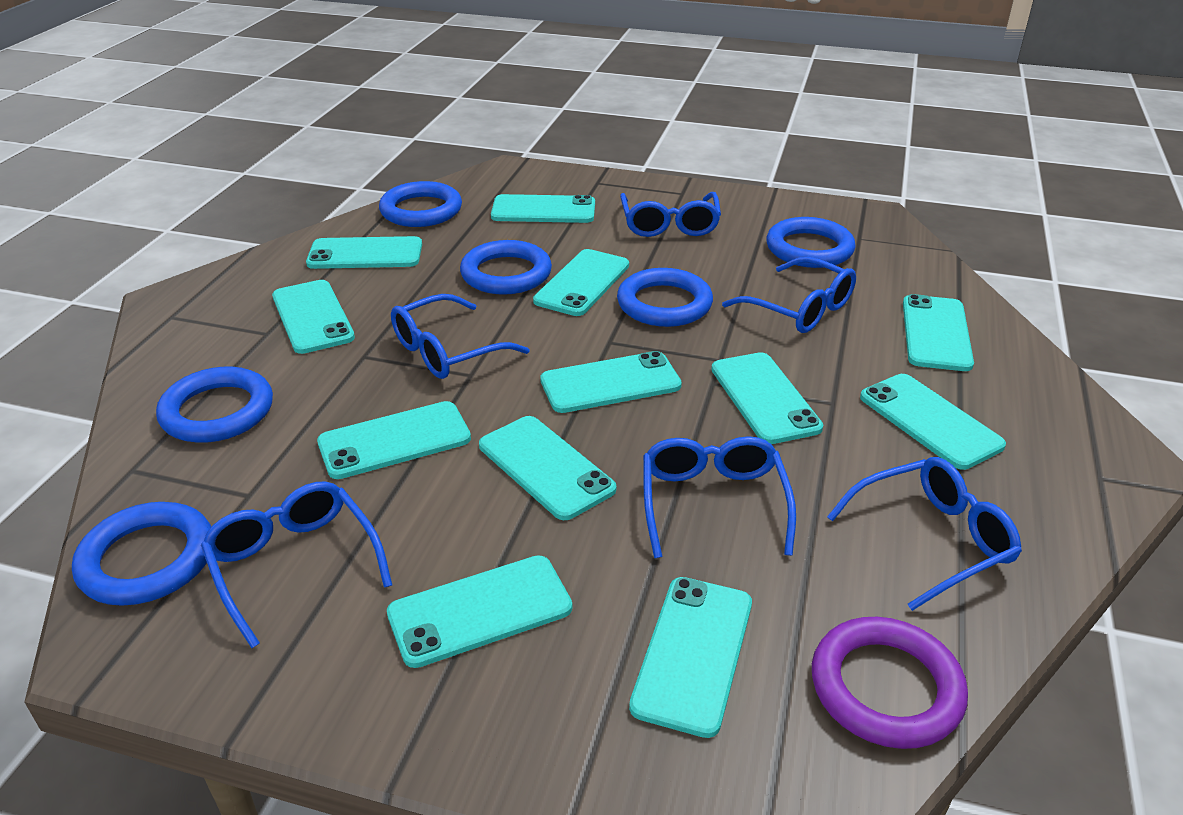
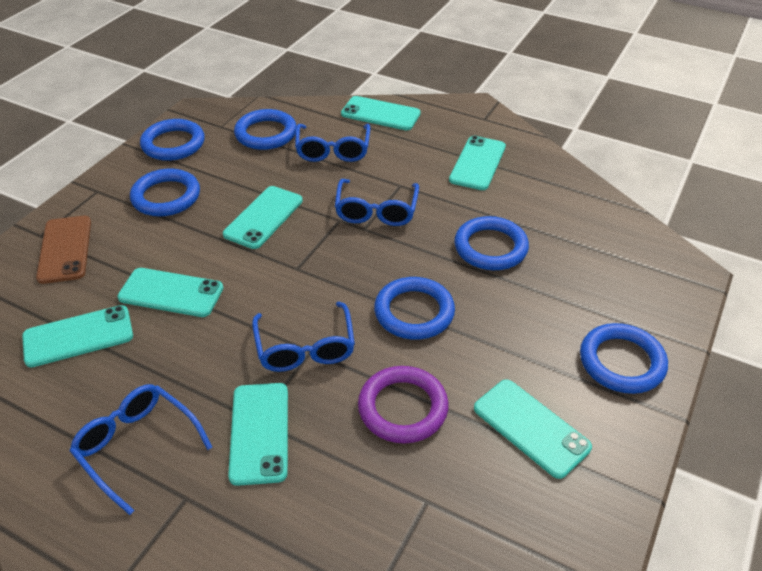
blue glasses: [201,481,392,648] [391,294,530,379] [620,192,721,237] [643,436,796,558] [722,257,856,333] [827,457,1022,611] = 6 -> [70,384,212,515] [252,302,355,372] [295,124,370,162] [335,179,419,226] = 4
brown phone: none = 0 -> [36,216,91,284] = 1
turquoise phone: [272,280,355,354] [306,236,422,269] [317,401,471,479] [387,555,572,668] [479,416,616,520] [491,194,595,223] [533,249,629,316] [540,351,682,413] [629,577,752,738] [711,352,823,444] [860,374,1006,470] [903,294,974,371] = 12 -> [22,305,133,367] [117,268,224,317] [223,186,303,249] [228,383,288,486] [341,96,421,130] [449,136,506,190] [474,379,592,479] = 7

